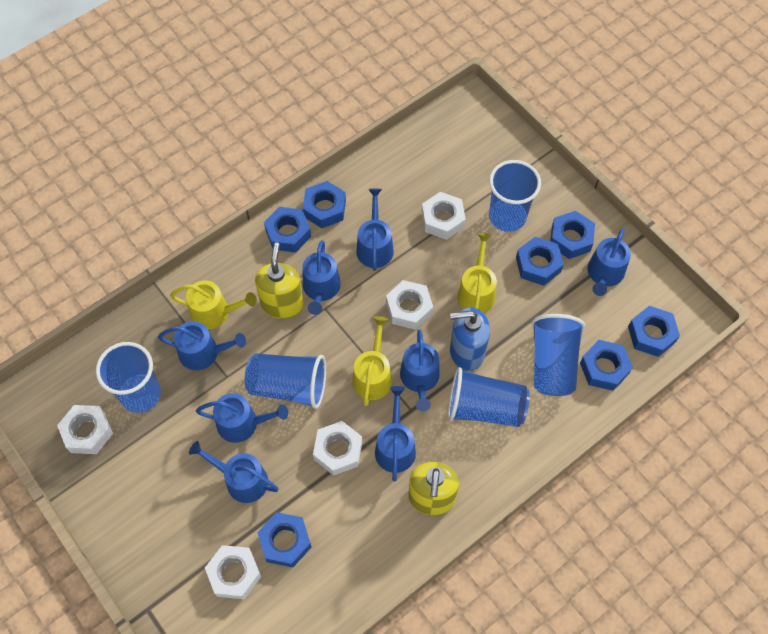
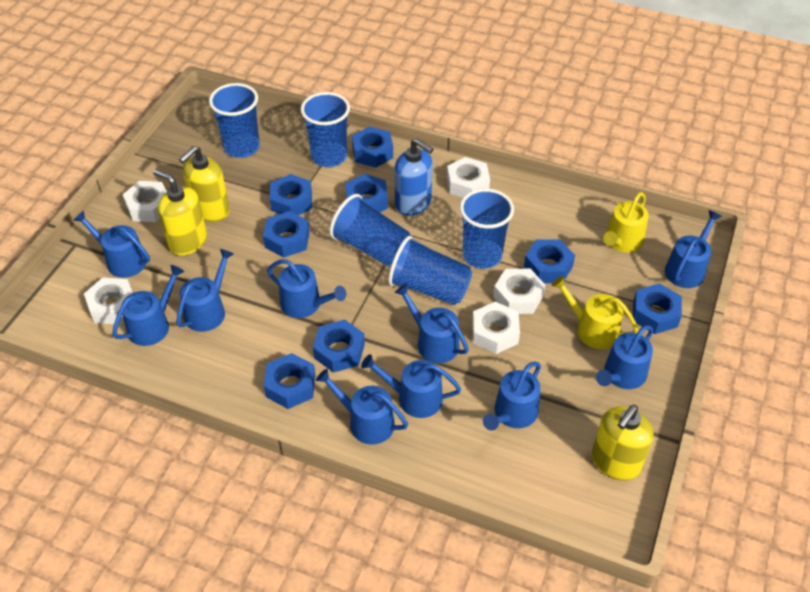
blue nut: [257,512,311,567] [264,207,311,253] [303,181,346,228] [516,237,564,286] [550,211,595,259] [580,340,633,391] [628,306,680,357] = 7 -> [263,211,310,258] [264,353,315,409] [270,174,312,215] [313,320,365,373] [345,174,388,212] [352,126,393,168] [524,239,575,283] [633,283,682,334] = 8
blue watering can: [158,321,246,370] [189,441,279,503] [196,393,288,443] [302,240,341,315] [356,188,394,271] [375,386,416,482] [400,330,440,412] [588,228,631,296] = 8 -> [74,210,150,278] [112,265,185,346] [176,249,234,332] [267,259,346,318] [316,369,408,445] [361,354,461,418] [395,284,469,363] [483,362,541,431] [596,325,653,389] [665,210,722,288] = 10
yellow soap dispenser: [255,242,304,319] [408,462,459,515] = 2 -> [153,169,207,255] [179,146,230,222] [592,405,654,481] = 3
yellow watering can: [170,280,257,329] [352,316,392,406] [457,233,497,313] = 3 -> [552,276,638,349] [603,192,649,252] = 2

